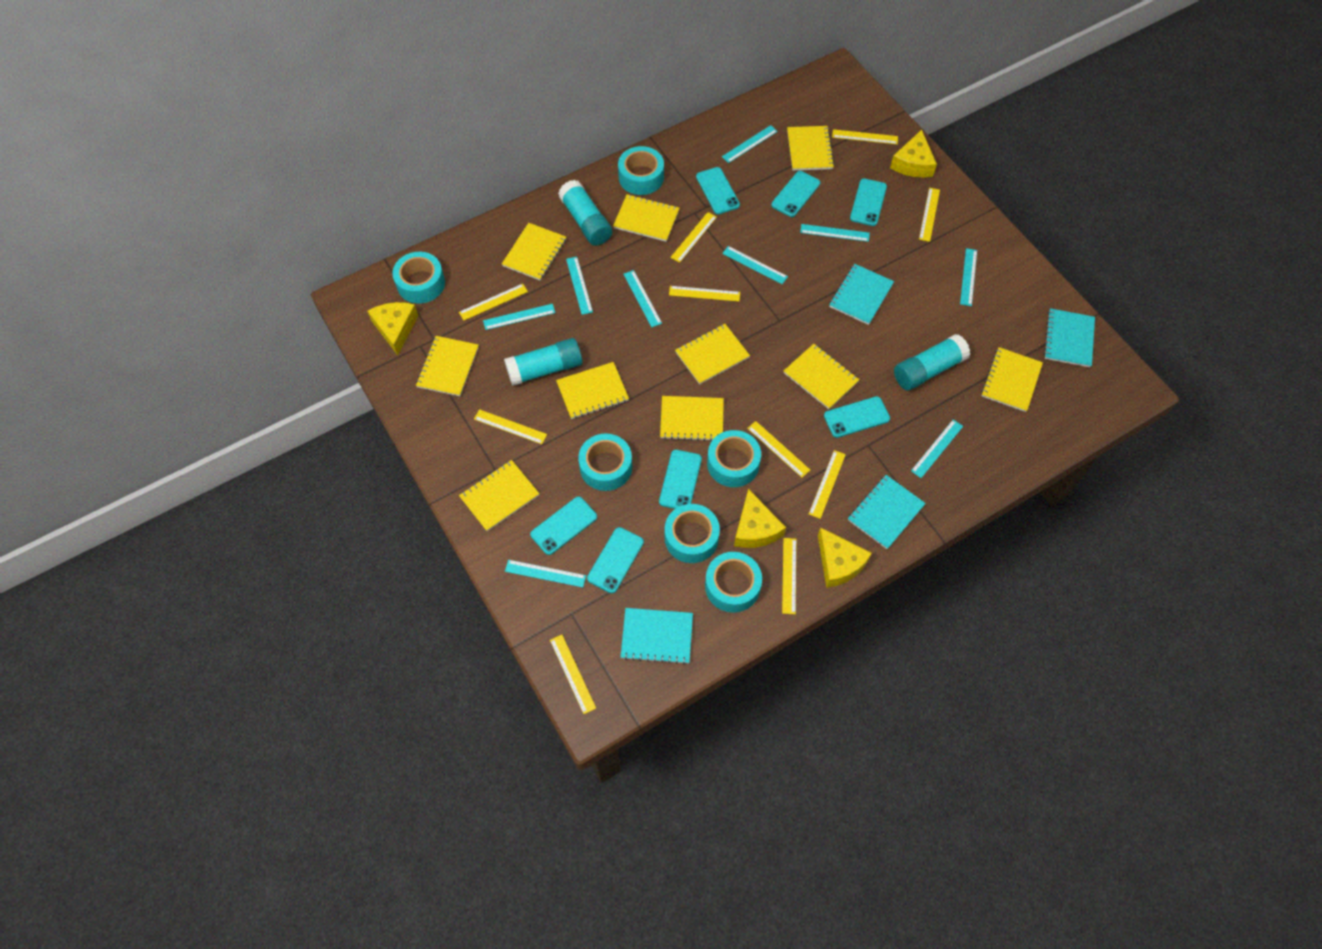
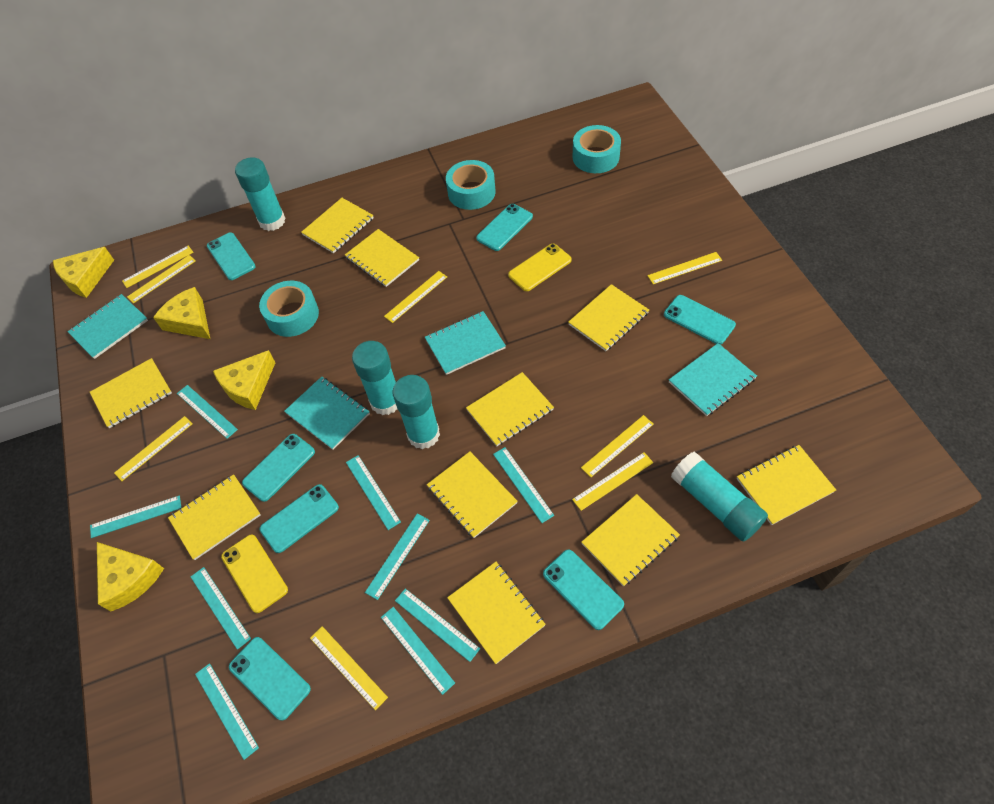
turquoise glue stick: [504,338,583,386] [558,180,612,246] [894,334,970,391] = 3 -> [235,157,286,231] [352,341,397,415] [393,375,440,449] [671,451,768,541] = 4
turquoise tape: [392,252,445,304] [578,434,632,491] [618,146,664,195] [665,504,720,563] [705,552,762,613] [707,430,761,487] = 6 -> [259,281,319,337] [446,160,496,210] [573,125,621,173] = 3
yellow phone: none = 0 -> [221,535,288,613] [508,244,572,291] = 2
yellow ruler: [459,284,528,321] [474,409,547,444] [550,635,596,714] [669,286,740,302] [670,212,717,263] [747,421,810,477] [782,538,796,614] [809,450,846,519] [832,129,898,144] [919,188,940,242] = 10 -> [114,416,192,481] [122,246,193,288] [127,255,196,303] [310,626,388,710] [384,271,447,323] [572,452,653,511] [581,415,654,477] [647,252,722,284] = 8

